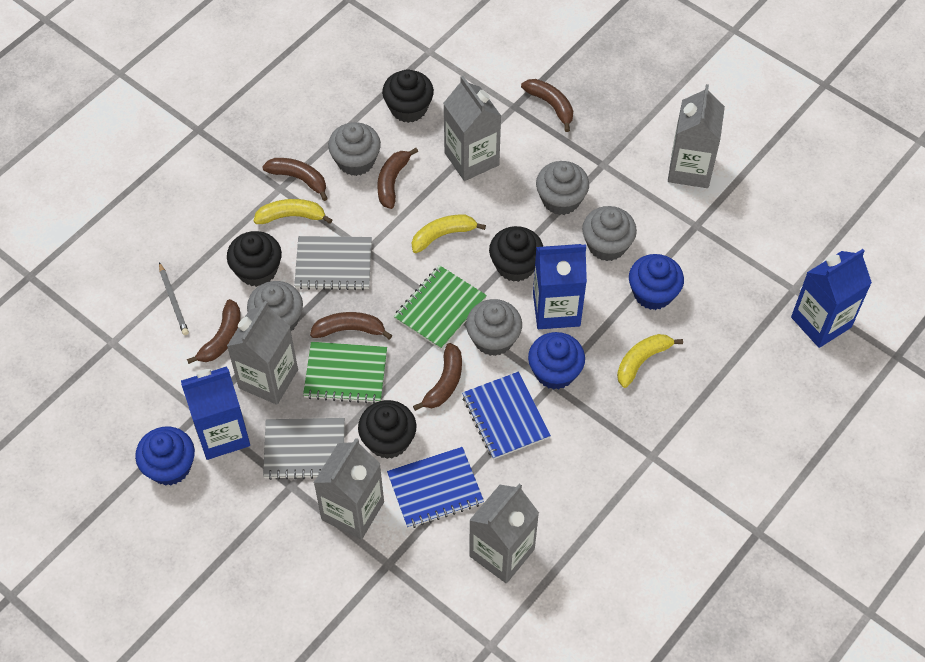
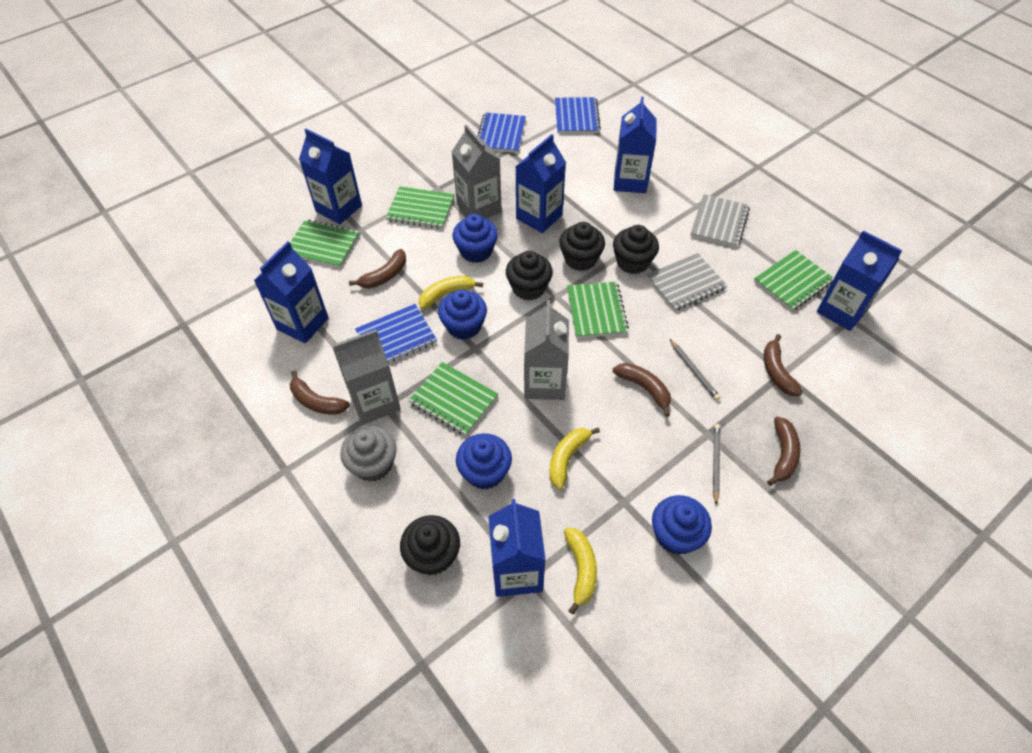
blue carton: [181,366,250,460] [533,244,587,329] [791,249,872,348] = 3 -> [254,241,329,344] [299,129,362,224] [488,499,546,597] [515,134,566,233] [614,97,657,193] [817,230,903,331] = 6
blue cupcake: [135,426,195,486] [528,332,585,390] [629,254,684,310] = 3 -> [438,289,487,340] [452,214,498,263] [456,433,512,490] [652,495,712,555] = 4
blue notebook: [387,447,484,528] [462,372,551,459] = 2 -> [355,304,437,363] [477,112,526,153] [555,97,601,134] = 3
brown banana: [187,299,241,364] [262,158,328,201] [310,312,393,340] [377,148,418,209] [413,343,462,411] [521,79,573,132] = 6 -> [290,370,350,415] [349,249,406,289] [613,363,671,417] [764,334,803,396] [767,417,800,486] = 5
green notebook: [303,342,387,404] [394,265,487,350] = 2 -> [290,219,359,268] [386,186,455,229] [409,362,498,436] [567,282,629,338] [754,250,834,311] = 5
grey carton: [227,301,298,405] [313,438,384,540] [443,76,501,181] [469,484,539,583] [668,84,725,188] = 5 -> [332,329,401,425] [451,124,502,218] [524,300,569,400] = 3
grey cupcake: [247,281,303,331] [328,122,381,176] [466,299,522,356] [536,161,589,215] [582,206,637,261] = 5 -> [340,426,397,482] = 1
grey pencil: [159,262,189,335] = 1 -> [670,339,720,400] [713,424,721,504] = 2

